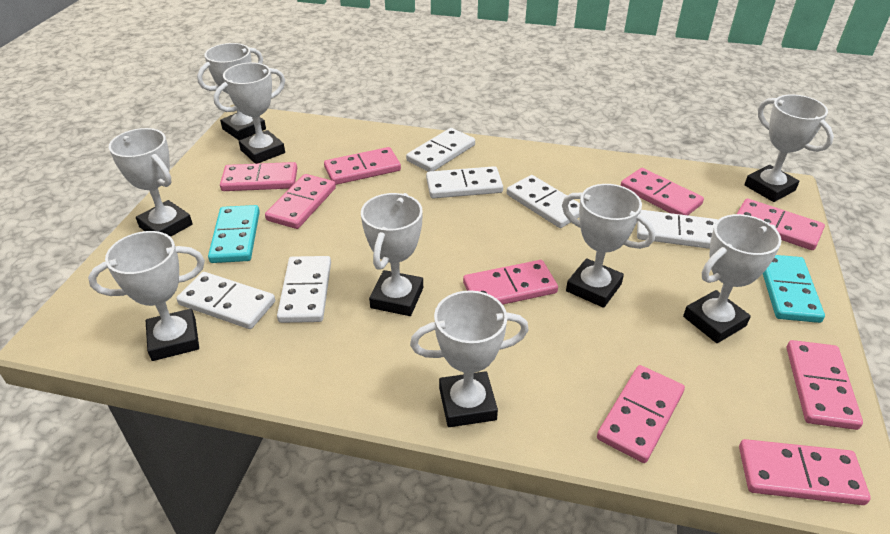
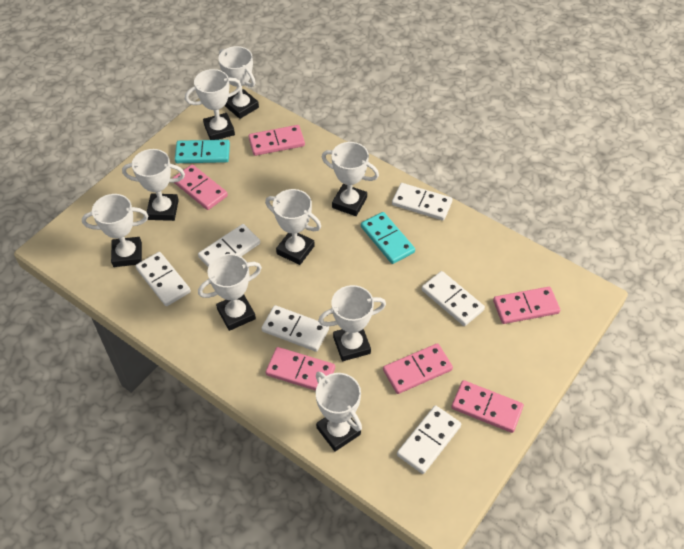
pink domino: [220,162,297,191] [265,174,336,229] [324,147,401,185] [463,260,558,304] [597,365,685,463] [620,168,704,215] [737,199,825,250] [739,439,871,505] [787,340,863,430] = 9 -> [172,164,228,210] [248,125,305,156] [266,347,335,391] [383,343,453,394] [451,380,524,433] [493,287,560,324] = 6

